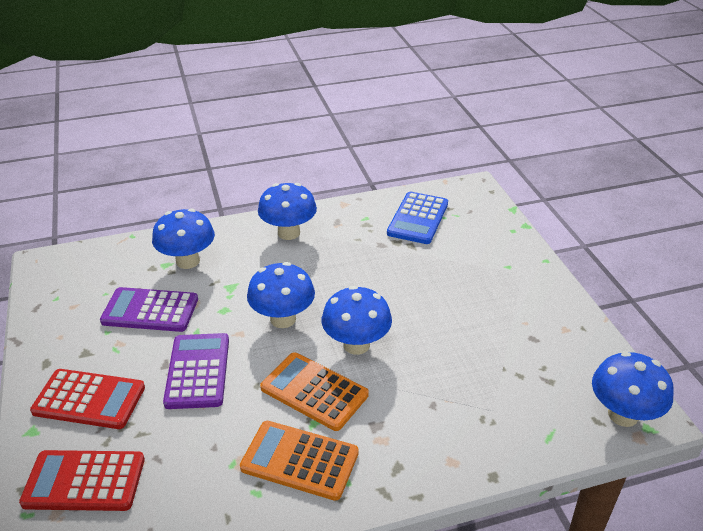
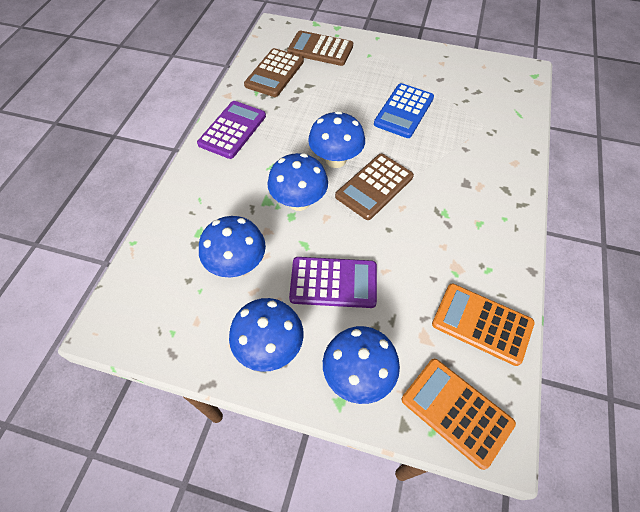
brown calculator: none = 0 -> [244,48,304,97] [287,31,353,66] [335,154,414,220] = 3
red calculator: [19,450,145,511] [30,369,145,429] = 2 -> none = 0

